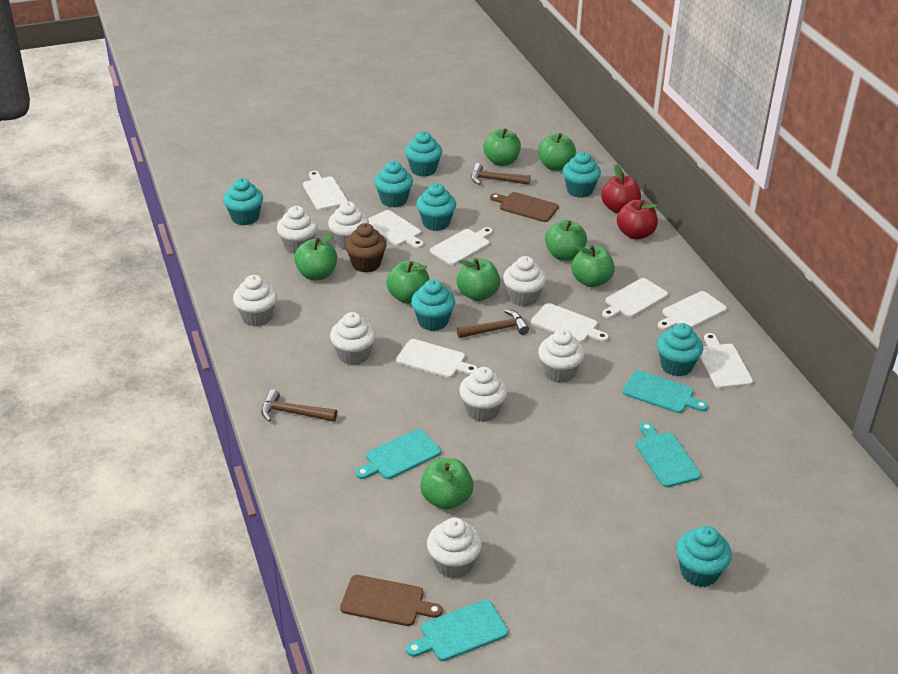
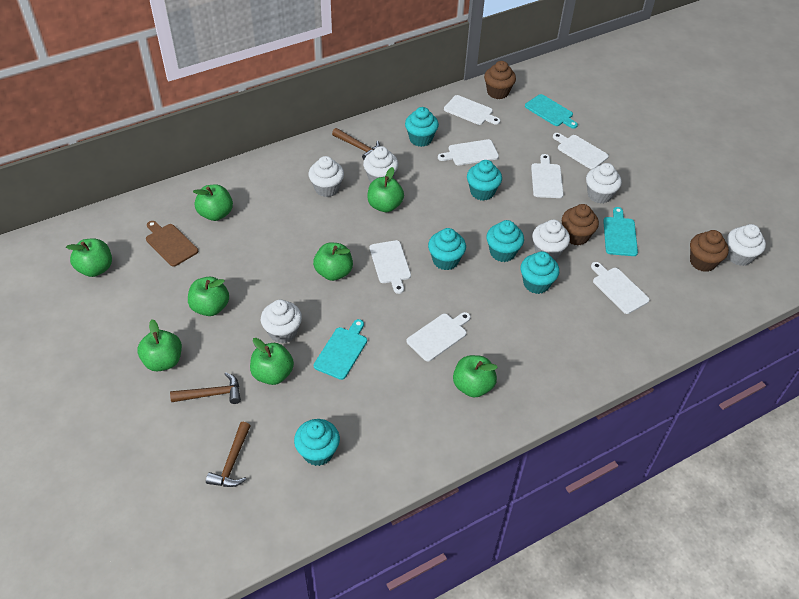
brown cupcake: [345,223,387,273] = 1 -> [484,61,516,99] [562,204,599,245] [690,230,729,272] = 3
brown cutting board: [340,575,443,626] [490,192,559,222] = 2 -> [146,221,198,267] = 1
red apple: [601,165,641,214] [617,200,658,240] = 2 -> none = 0
turquoise cupcake: [223,178,263,225] [374,161,413,208] [405,131,442,177] [411,279,455,331] [417,183,456,231] [563,152,601,198] [657,323,703,376] [676,526,732,587] = 8 -> [294,419,340,466] [405,107,439,147] [428,228,466,270] [467,160,502,201] [487,220,524,262] [521,251,559,294] = 6
turquoise cutting board: [356,429,441,479] [406,600,508,661] [623,370,708,413] [636,422,701,487] = 4 -> [314,319,367,380] [525,94,578,129] [603,207,638,256] = 3
white cupcake: [233,275,277,326] [277,206,318,254] [328,202,369,250] [330,312,376,365] [427,517,482,579] [459,367,507,422] [503,256,546,307] [538,329,585,383] = 8 -> [261,300,302,344] [308,156,344,197] [363,146,398,183] [532,220,570,260] [586,163,622,204] [727,224,766,266] = 6
white cutting board: [303,171,348,210] [368,210,423,248] [396,339,478,378] [430,227,493,265] [531,303,609,343] [602,278,668,319] [658,291,727,330] [700,333,753,389] = 8 -> [370,240,411,294] [407,312,470,362] [438,139,499,165] [444,95,500,125] [531,154,564,198] [553,133,609,169] [591,262,650,314] = 7

